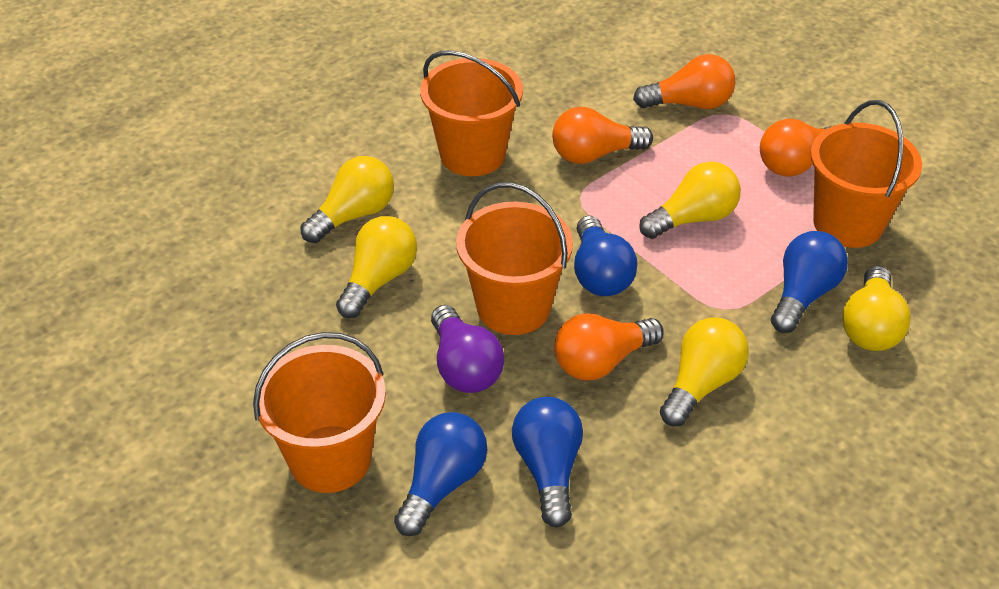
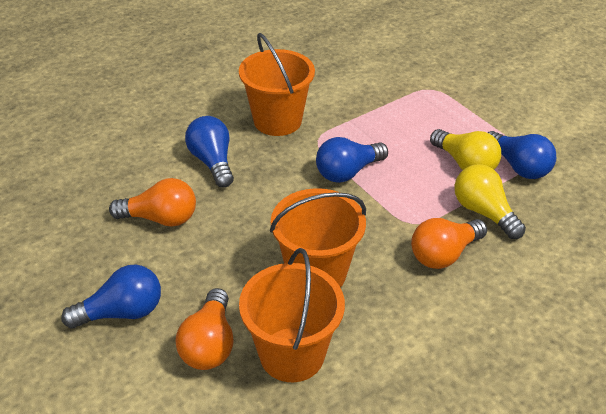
orange bucket: [253,332,386,493] [420,50,523,176] [456,182,573,335] [810,100,922,248] = 4 -> [239,33,315,136] [239,248,345,382] [270,188,366,288] = 3
orange light bulb: [552,107,653,164] [554,313,664,381] [633,54,736,109] [760,119,835,177] = 4 -> [109,178,196,226] [175,288,234,370] [411,218,487,269] = 3
purple light bulb: [431,305,504,393] = 1 -> none = 0
yellow light bulb: [300,156,394,243] [336,216,417,318] [639,162,741,239] [660,317,749,426] [842,266,911,351] = 5 -> [430,129,501,170] [454,164,526,239] = 2

